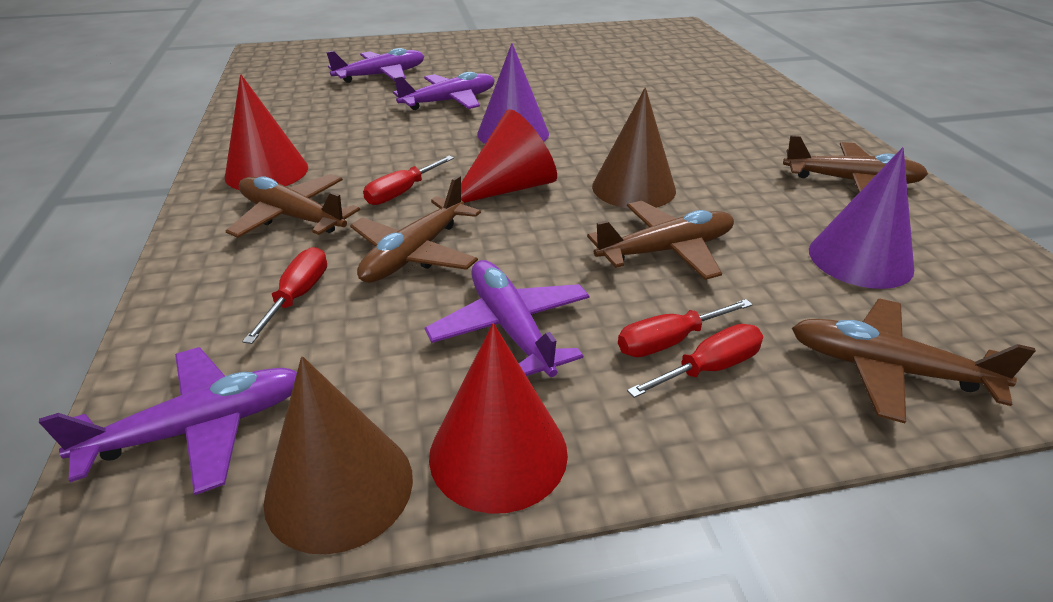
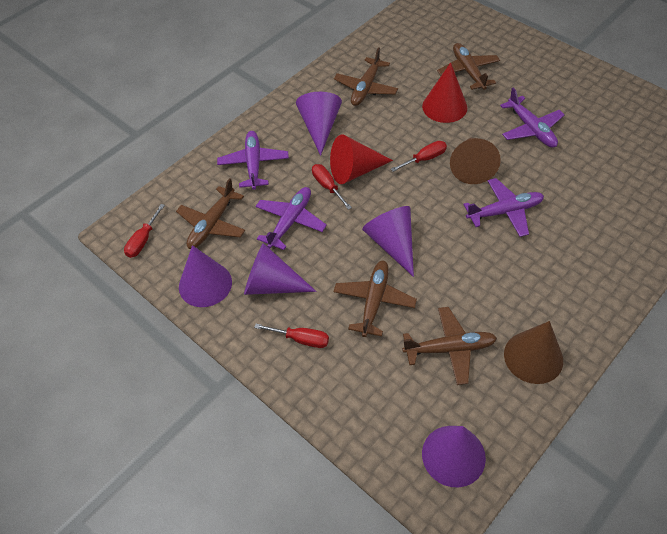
purple cone: [477,43,549,144] [809,147,914,289] = 2 -> [179,245,232,307] [244,243,316,295] [296,92,342,156] [362,206,414,277] [422,426,486,487] = 5
red cone: [225,74,308,190] [429,323,568,514] [461,109,557,203] = 3 -> [330,134,393,184] [422,62,467,123] = 2

